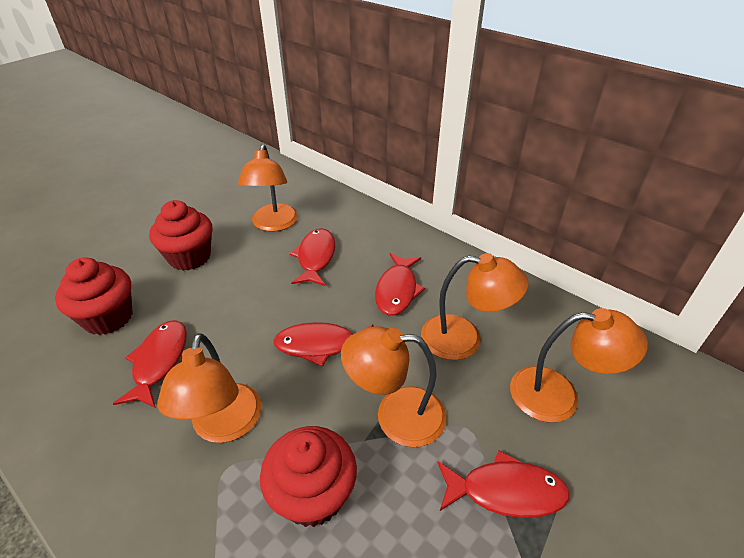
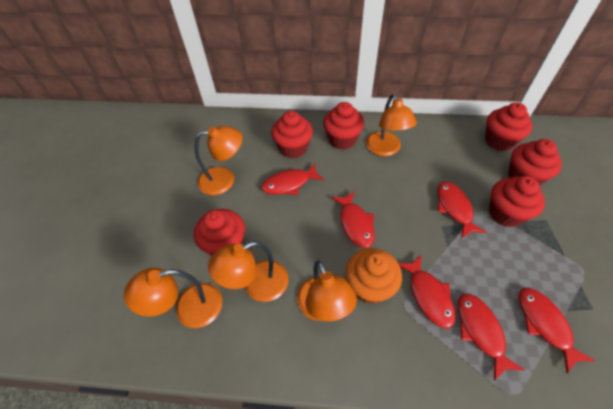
orange cupcake: none = 0 -> [345,248,402,304] = 1
red cupcake: [55,257,133,335] [149,200,212,271] [260,426,357,527] = 3 -> [194,209,245,256] [271,111,313,158] [323,102,364,149] [485,102,532,151] [489,176,545,227] [508,139,562,186] = 6
red fish: [113,320,187,408] [273,322,374,367] [290,228,335,286] [375,253,425,315] [437,450,570,518] = 5 -> [261,163,324,195] [331,192,375,248] [398,255,456,329] [437,182,486,238] [458,293,524,381] [519,287,595,373] = 6

